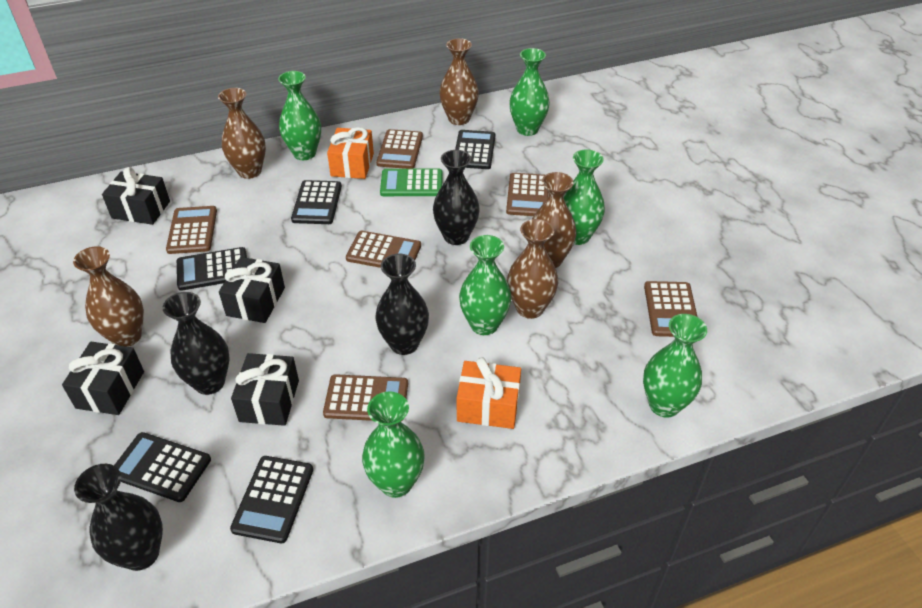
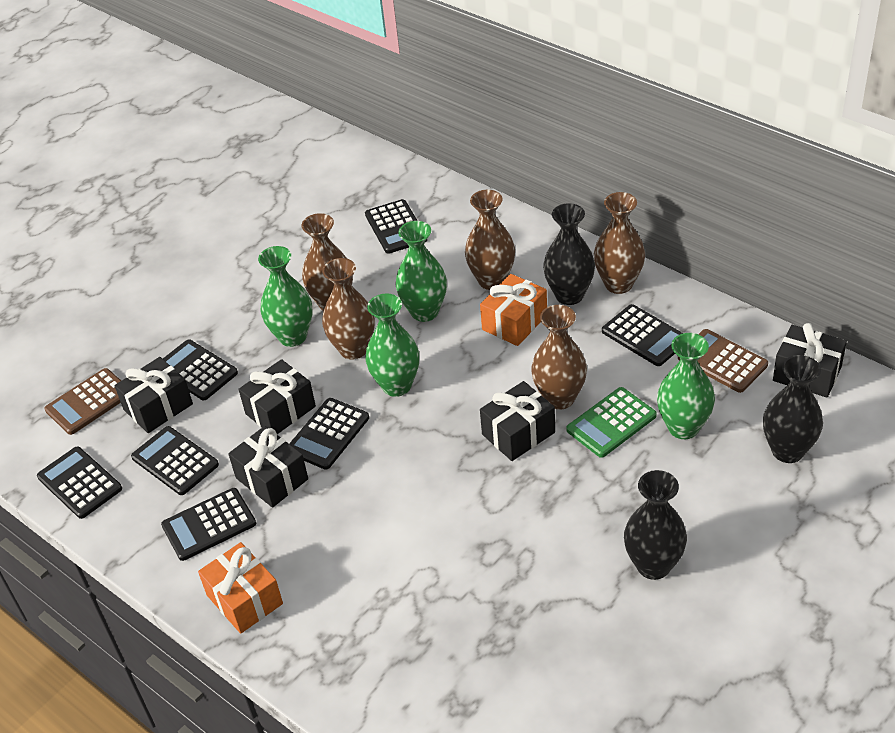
black calculator: [114,432,211,502] [177,247,247,291] [230,456,313,543] [291,180,342,224] [455,130,495,169] = 5 -> [37,446,122,519] [131,426,219,495] [161,488,256,561] [163,340,238,400] [289,398,369,470] [365,199,427,254] [602,304,683,366] = 7
black gift: [62,342,144,415] [102,167,170,225] [219,257,285,323] [231,353,299,426] = 4 -> [115,357,193,433] [228,426,308,508] [239,359,316,434] [480,381,555,461] [773,323,847,398] = 5
black vase: [74,464,163,571] [163,292,230,395] [375,254,429,355] [433,150,480,245] = 4 -> [543,203,595,305] [624,470,687,580] [763,355,823,463] = 3
brown calculator: [166,206,217,254] [323,374,408,422] [346,231,421,268] [376,129,423,169] [506,173,548,216] [644,281,697,337] = 6 -> [44,368,121,435] [678,329,768,393] = 2
green vase: [278,71,321,160] [362,391,425,498] [459,235,512,335] [509,48,550,136] [563,149,605,245] [643,314,707,418] = 6 -> [258,246,312,347] [366,294,419,397] [396,221,447,322] [657,333,715,439] = 4

